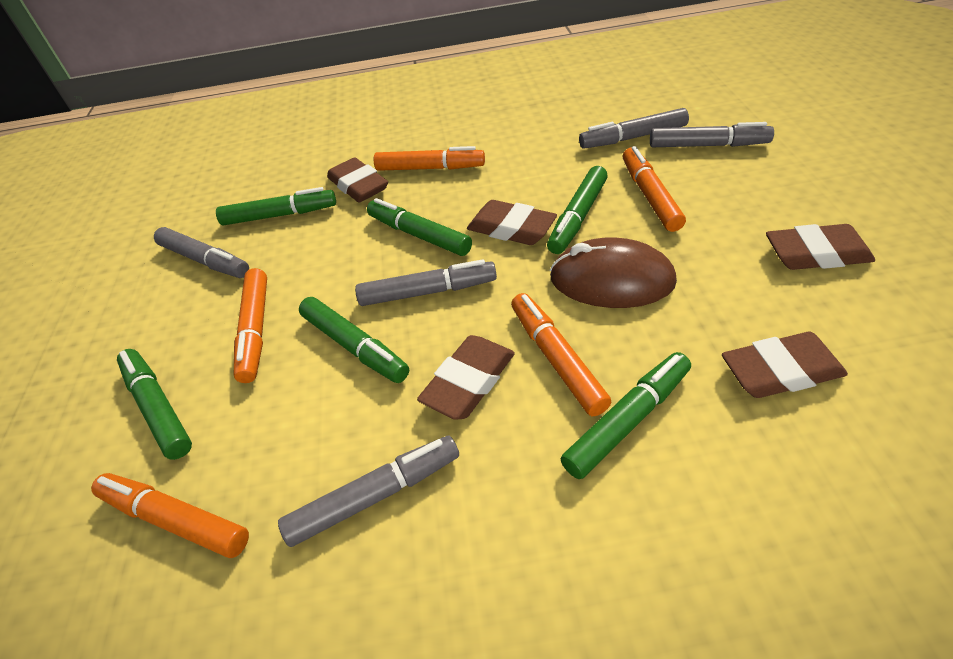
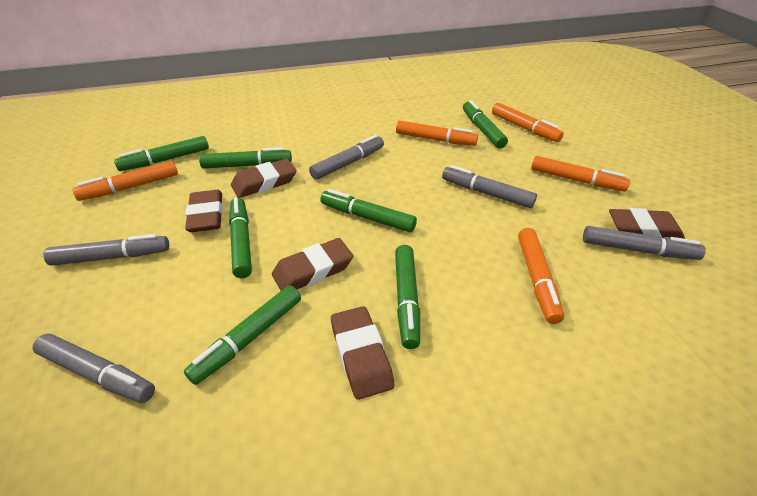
brown mouse: [550,238,677,308] = 1 -> none = 0
green marker: [117,349,192,460] [216,187,336,225] [299,297,409,383] [367,198,472,256] [547,166,608,254] [561,352,691,479] = 6 -> [114,136,209,171] [184,285,301,385] [199,147,292,169] [229,197,252,278] [320,189,417,232] [395,245,420,349] [463,100,508,148] = 7

